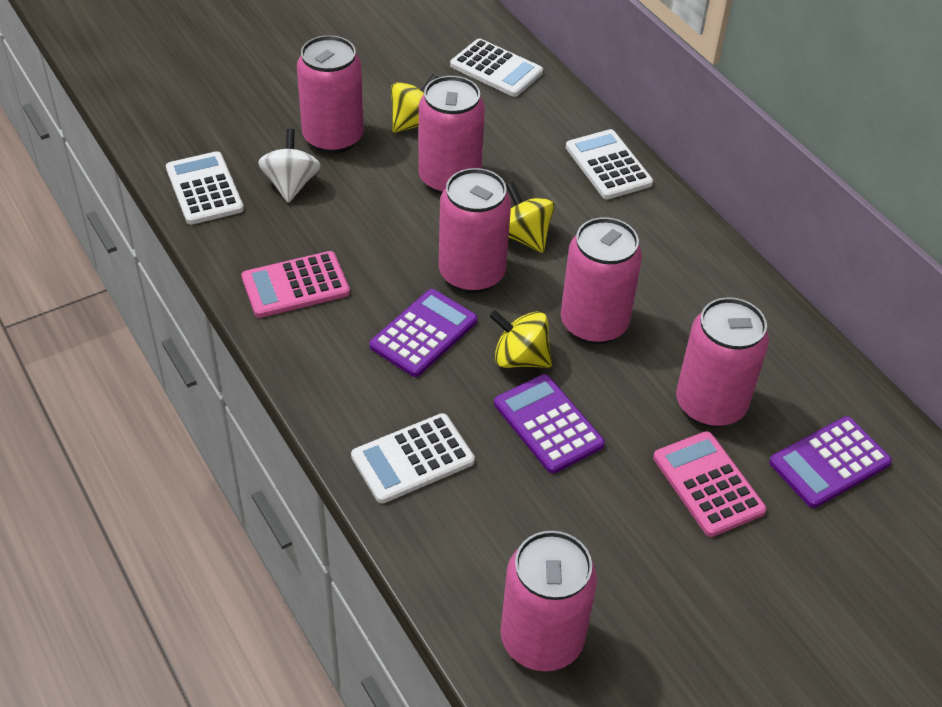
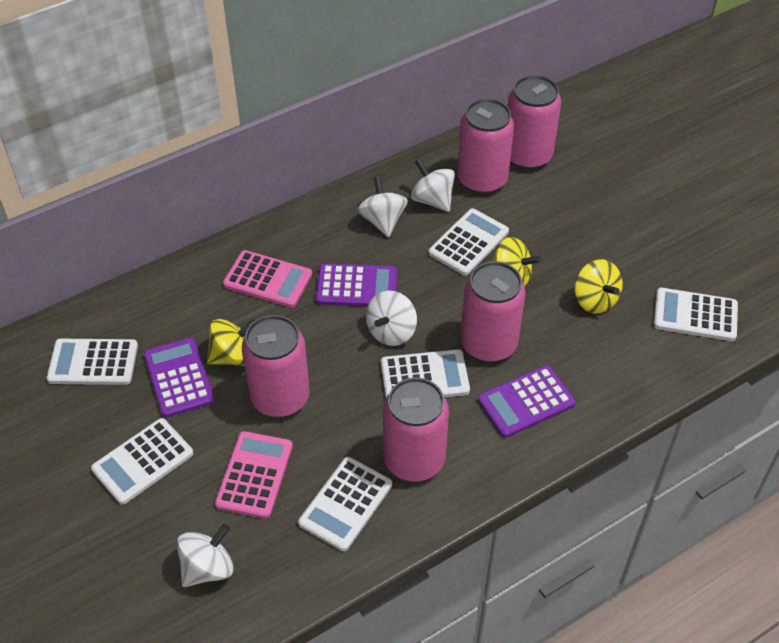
pink can: [297,35,364,154] [418,76,485,195] [439,168,511,293] [500,531,597,671] [561,217,642,344] [676,297,769,427] = 6 -> [242,315,310,417] [383,377,449,481] [457,99,514,194] [461,261,526,362] [508,75,561,170] = 5
white calculator: [166,151,244,225] [351,413,475,504] [450,38,543,97] [566,129,653,199] = 4 -> [46,339,138,385] [91,418,193,505] [298,457,392,551] [381,349,470,397] [429,208,509,276] [654,288,738,341] = 6
white spinning top: [258,129,321,203] = 1 -> [177,524,234,587] [357,176,408,237] [366,290,417,346] [411,159,455,212] = 4

